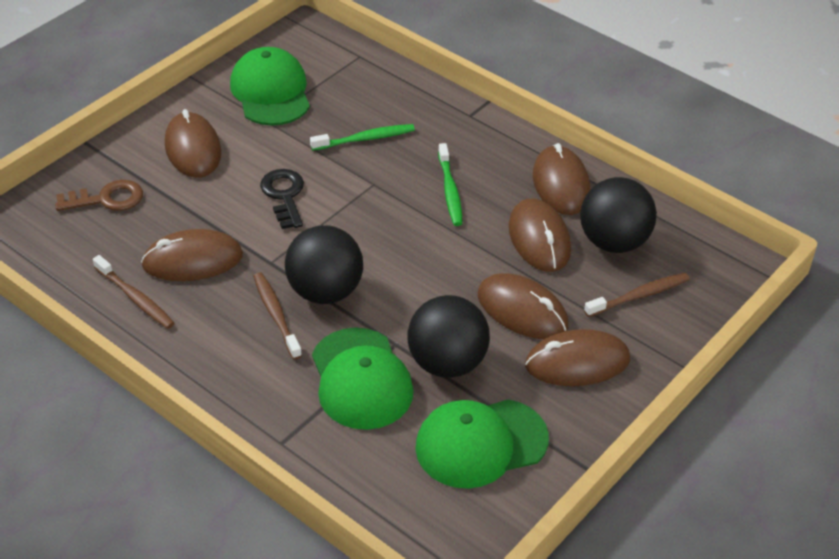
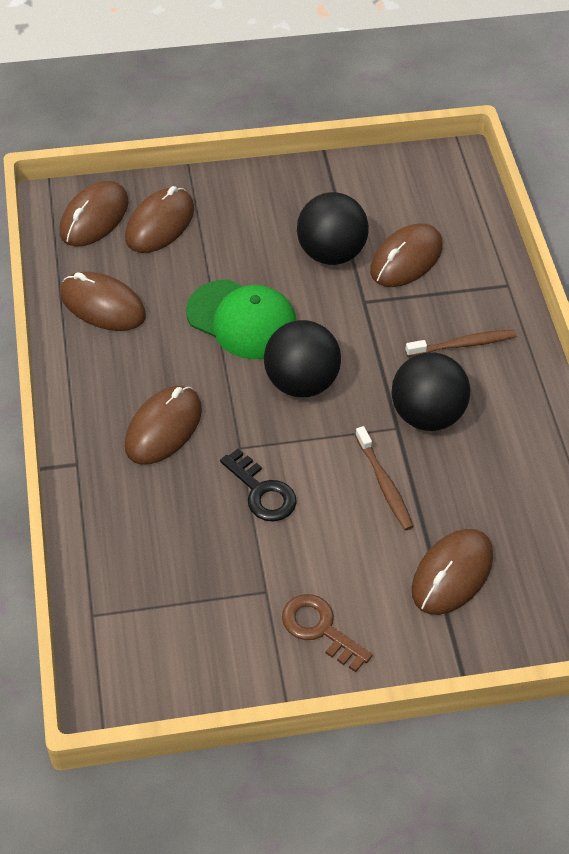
brown toothbrush: [93,255,174,329] [253,272,302,360] [584,273,690,317] = 3 -> [355,426,414,530] [405,330,516,357] = 2
green cap: [230,47,310,126] [312,327,414,430] [415,399,549,489] = 3 -> [186,279,297,359] = 1
green toothbrush: [310,124,415,151] [438,143,463,226] = 2 -> none = 0

